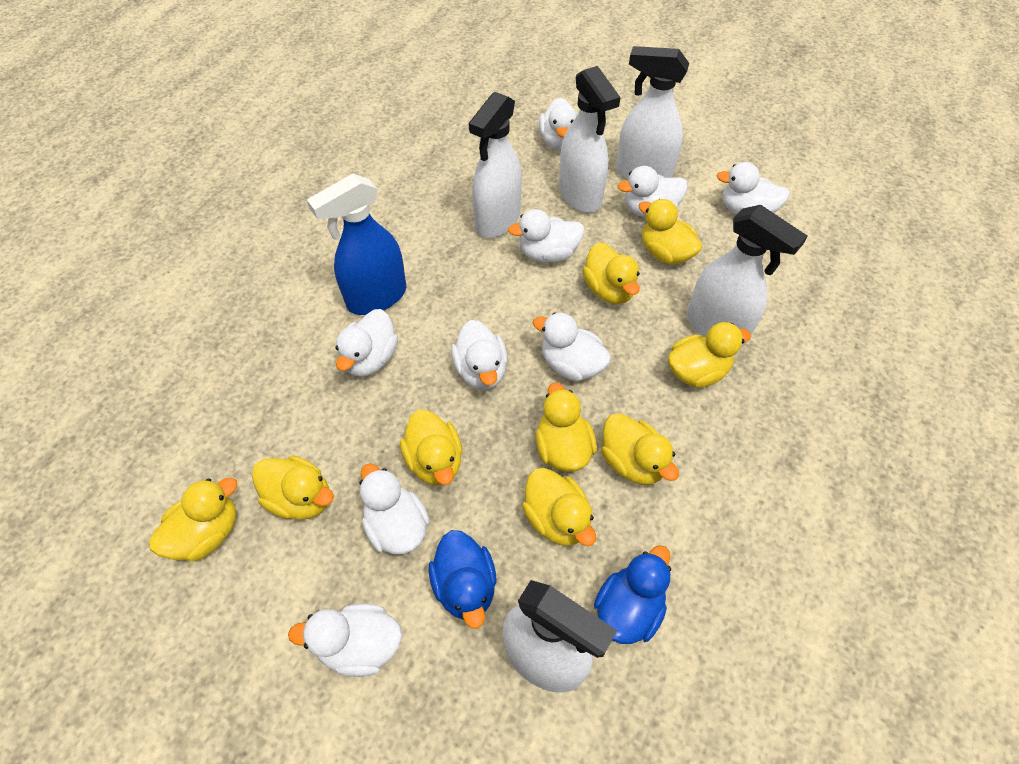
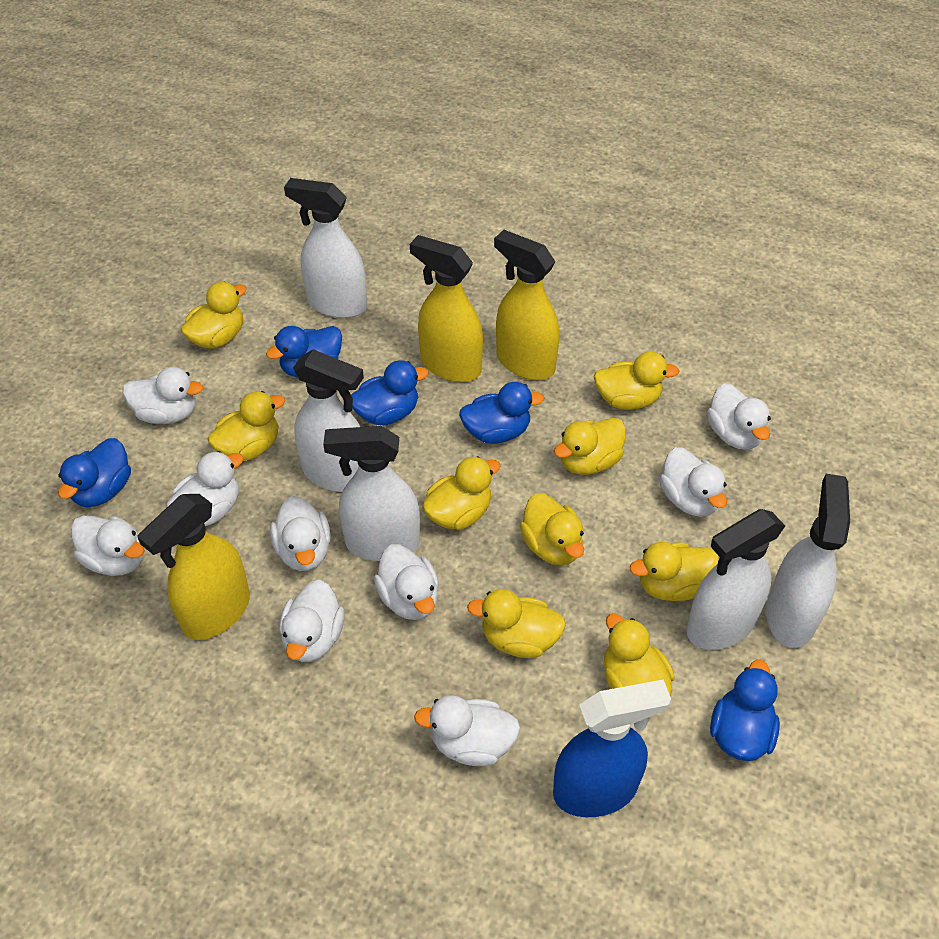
blue duck: [429,530,496,629] [594,545,671,644] = 2 -> [58,438,131,507] [266,326,342,378] [351,360,429,425] [459,382,544,444] [710,660,780,761] = 5
yellow spray bottle: none = 0 -> [137,494,250,640] [410,235,483,382] [494,230,560,380] = 3

